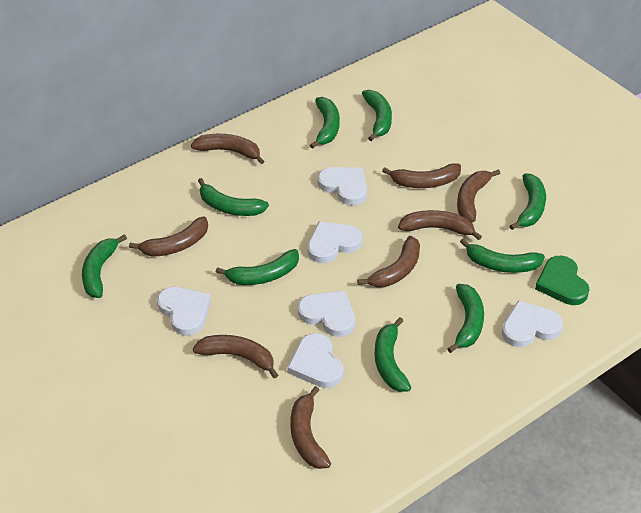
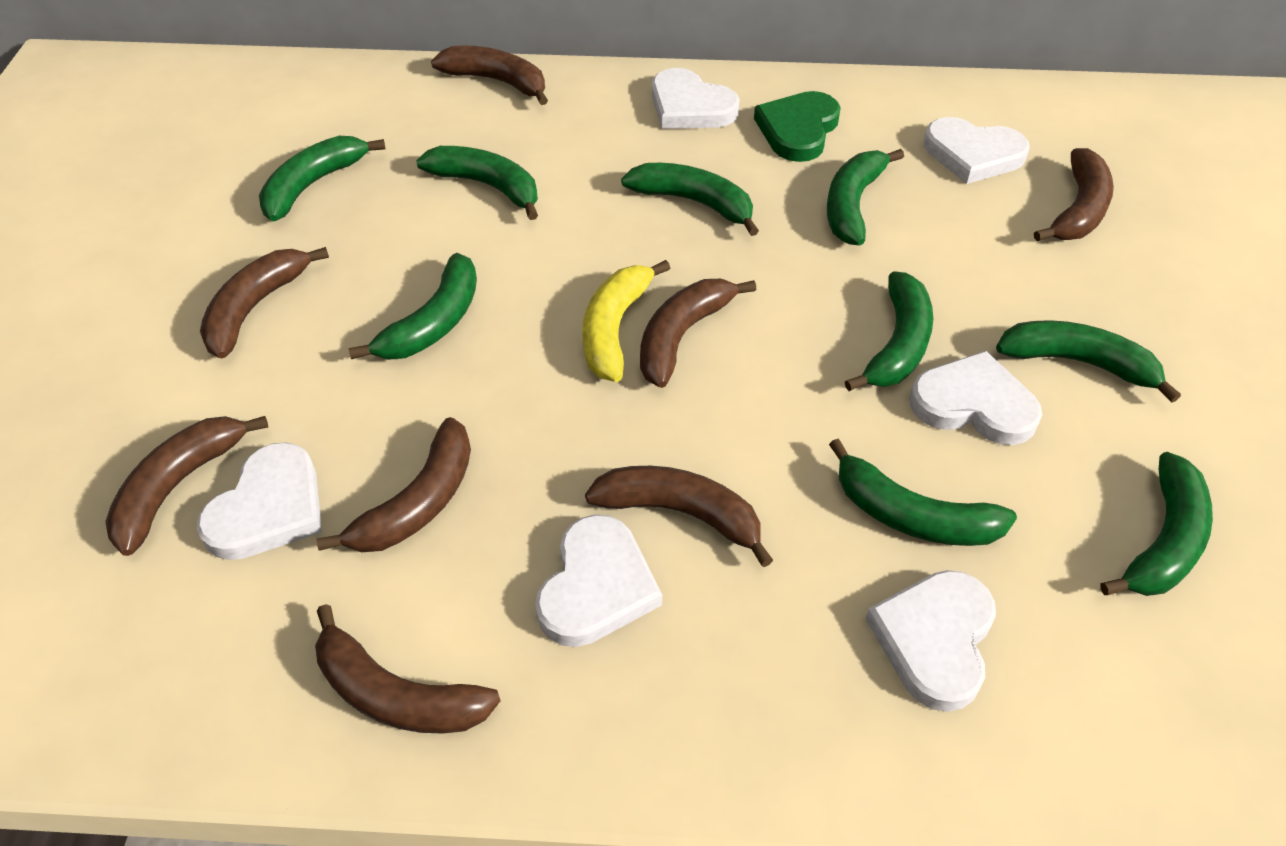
yellow banana: none = 0 -> [582,260,670,382] = 1

